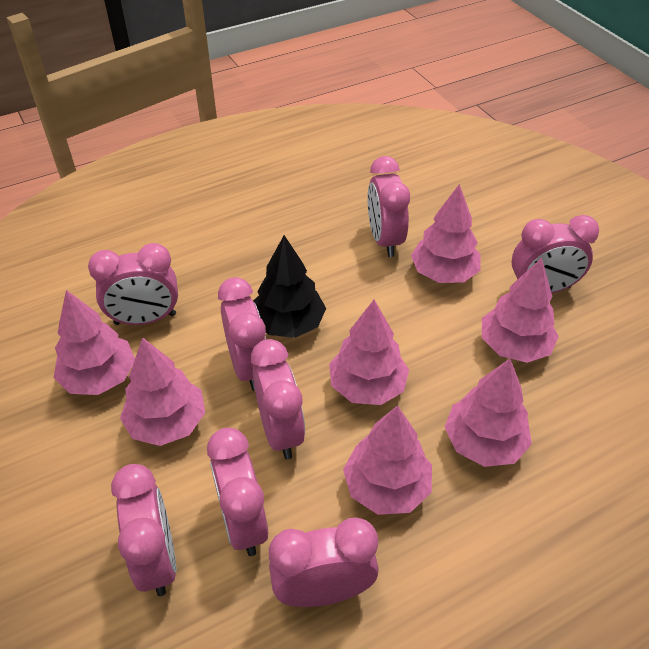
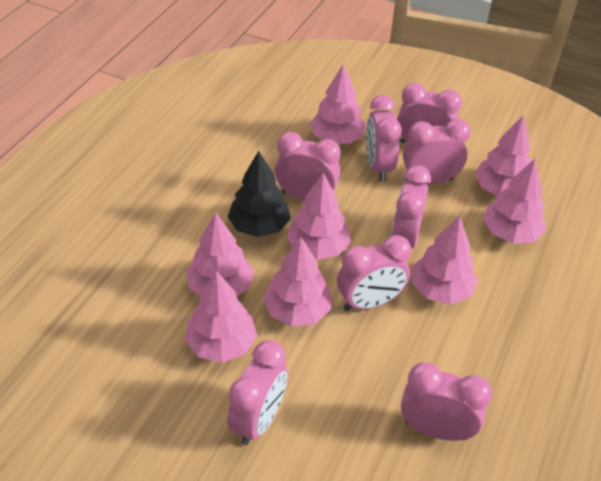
pink tree: [54,290,135,395] [120,337,205,446] [329,300,409,405] [343,405,432,515] [411,184,480,283] [445,359,532,467] [482,258,559,363] = 7 -> [185,271,257,363] [186,212,254,296] [263,237,331,327] [287,173,351,260] [310,64,366,144] [412,216,478,305] [475,116,532,196] [483,159,546,244] = 8

